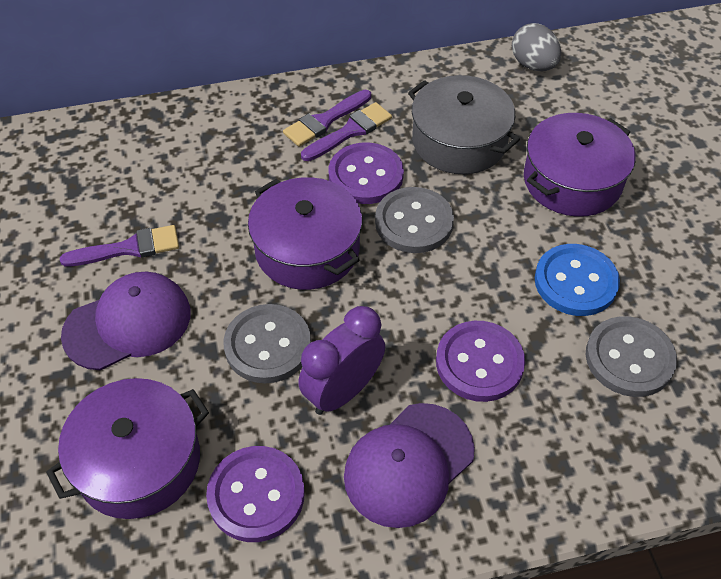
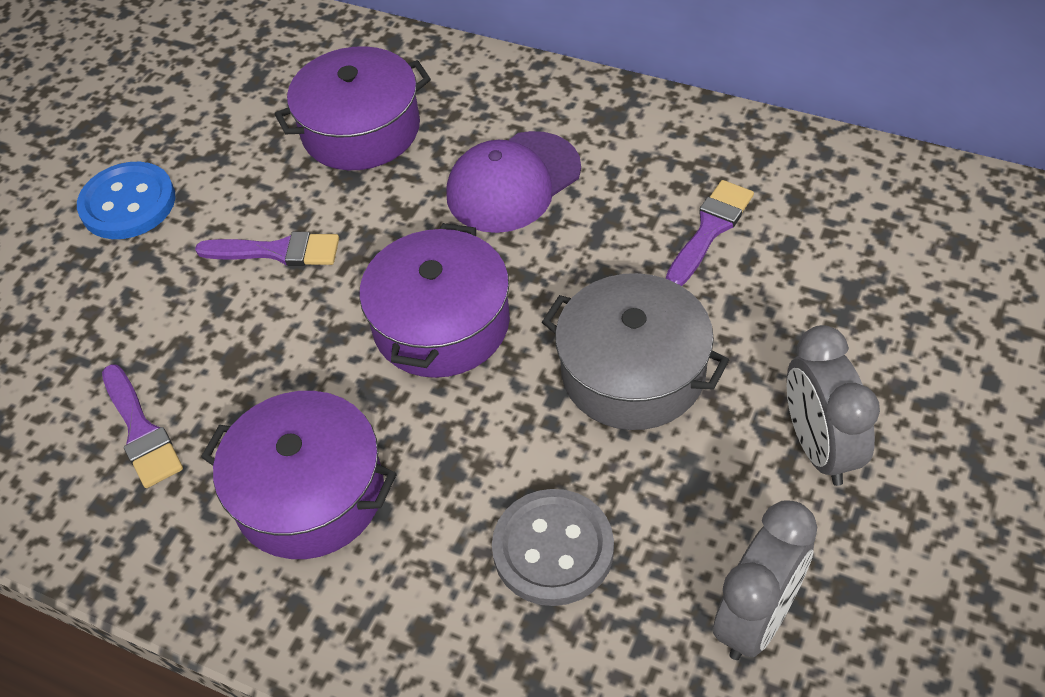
grey button: [223,304,311,383] [375,187,454,253] [586,316,677,397] = 3 -> [492,489,614,606] = 1
grey clock: none = 0 -> [713,500,817,660] [787,325,880,486] = 2
grey egg: [512,23,561,71] = 1 -> none = 0
purple button: [206,446,305,542] [328,142,404,204] [436,321,525,402] = 3 -> none = 0
purple cap: [61,272,190,370] [344,403,475,528] = 2 -> [446,131,581,233] = 1
purple clock: [298,306,385,415] = 1 -> none = 0

